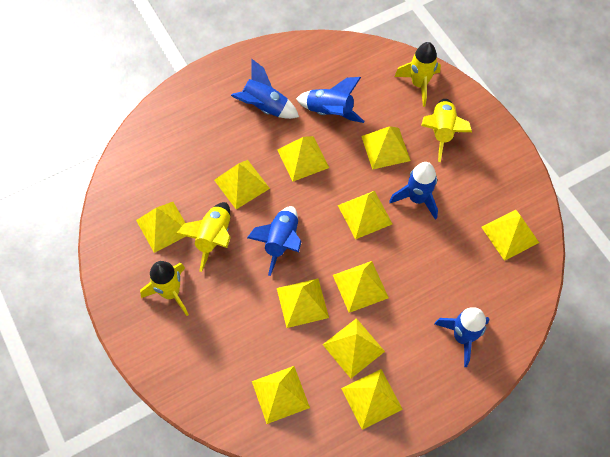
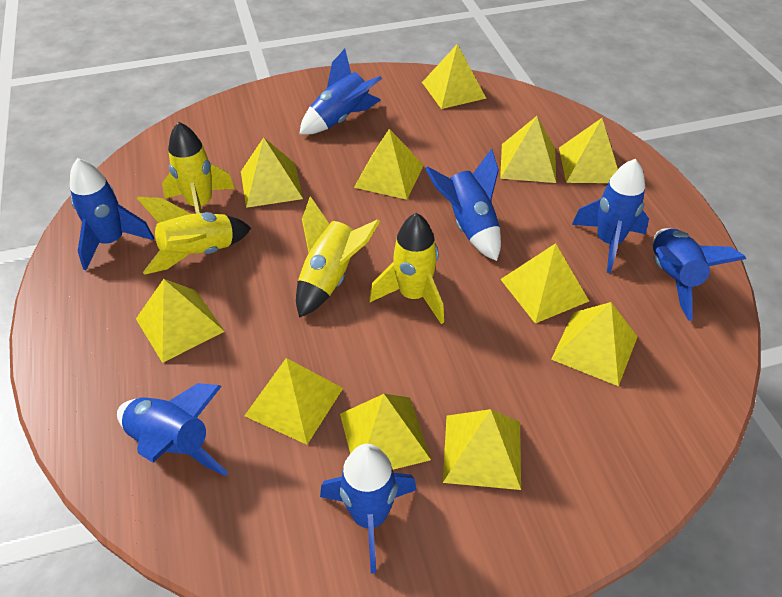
blue rocket: [231,59,299,119] [247,206,301,276] [296,77,365,123] [389,162,438,220] [435,307,490,367] = 5 -> [70,158,154,270] [117,383,228,476] [299,49,382,135] [320,444,417,573] [425,148,501,261] [572,159,649,273] [653,228,746,320] = 7

